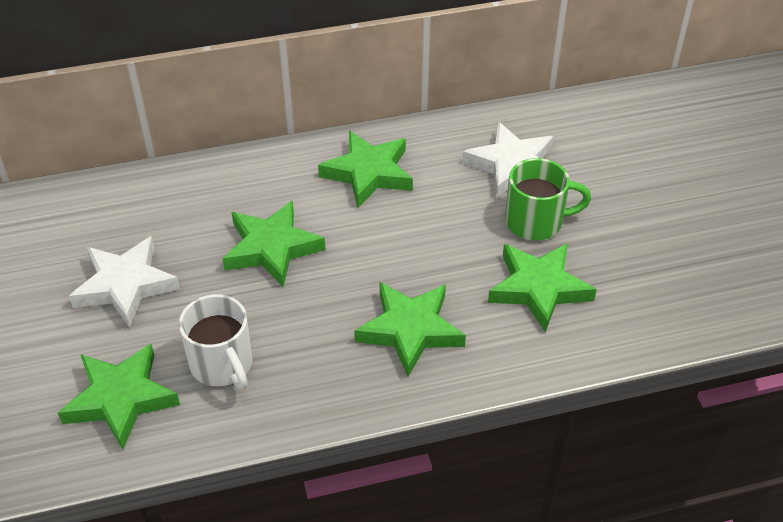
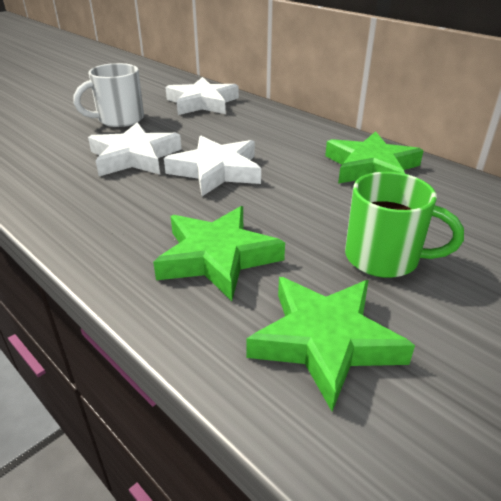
green star: [58,344,180,450] [222,200,325,287] [318,131,413,208] [354,282,466,376] [488,243,597,332] = 5 -> [153,206,285,301] [246,277,415,411] [325,131,424,183] = 3
white star: [69,236,180,328] [462,122,554,198] = 2 -> [88,122,182,176] [164,136,261,196] [165,77,239,115] = 3

